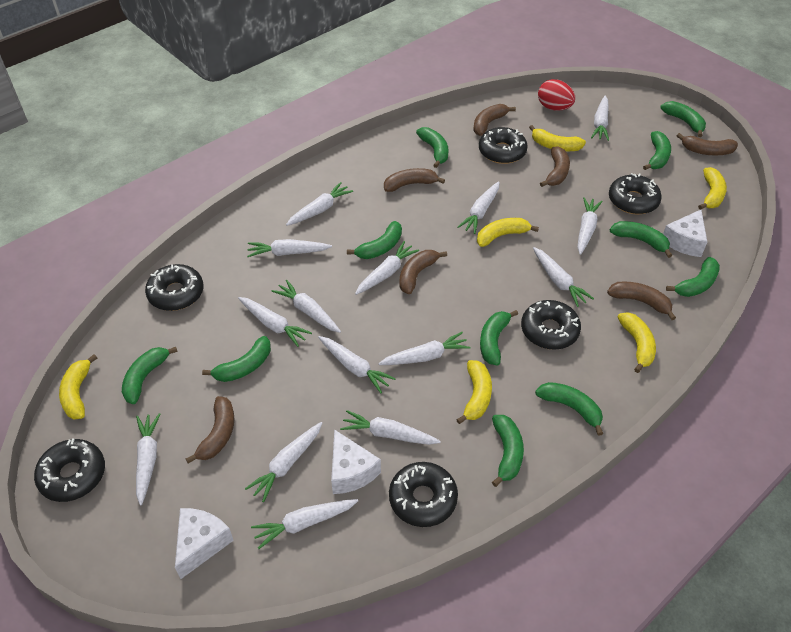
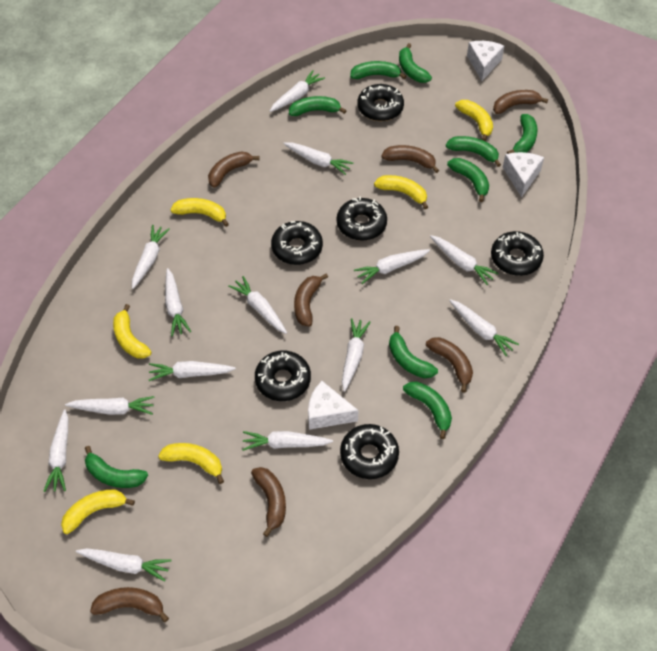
green banana: [122,347,178,404] [202,336,271,382] [347,221,402,259] [416,127,448,168] [480,310,518,366] [492,415,524,487] [535,382,603,436] [610,221,672,258] [643,131,671,170] [660,101,706,137] [666,257,720,297] = 11 -> [85,446,148,488] [289,96,347,116] [350,61,407,79] [389,326,438,378] [399,43,432,83] [403,381,452,439] [446,136,501,167] [447,158,489,202] [507,114,538,154] = 9
red egg: [538,79,575,111] = 1 -> none = 0
white carrot: [136,413,160,506] [238,297,312,347] [245,422,322,502] [247,239,332,257] [251,499,358,549] [272,280,341,333] [286,182,353,226] [318,336,396,393] [340,410,441,445] [355,241,419,295] [378,332,470,365] [457,181,499,234] [533,247,594,307] [577,197,603,255] [591,96,609,141] = 15 -> [43,409,69,492] [65,396,155,415] [76,548,171,582] [132,225,170,289] [149,361,236,381] [165,268,191,336] [228,276,287,334] [242,431,333,451] [270,70,325,112] [283,142,353,175] [342,318,370,392] [354,249,430,284] [430,235,499,285] [449,299,519,356] = 14

